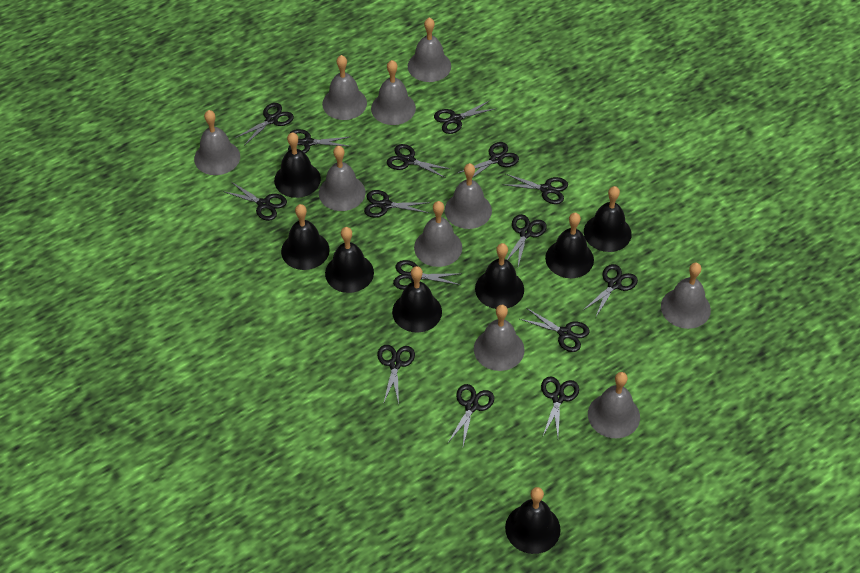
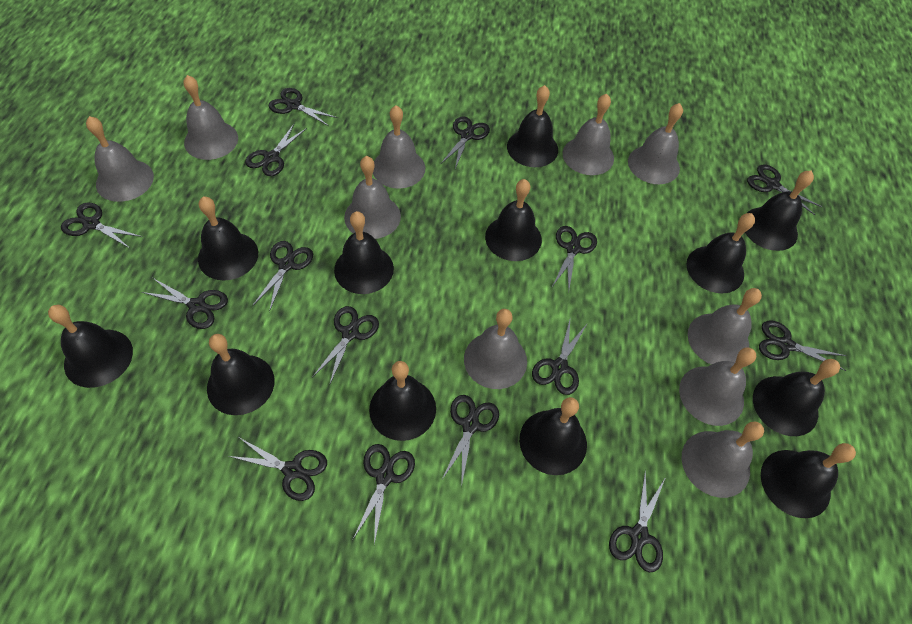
black bell: [274,132,321,198] [281,204,330,270] [325,227,374,293] [392,266,442,332] [475,243,524,309] [505,487,561,554] [545,213,594,278] [584,186,632,252] = 8 -> [48,305,133,388] [198,197,258,280] [207,334,275,415] [334,211,394,294] [369,361,436,441] [485,179,542,261] [507,85,558,167] [519,397,587,475] [686,213,755,293] [745,170,814,251] [753,359,840,436] [761,443,856,518] = 12

